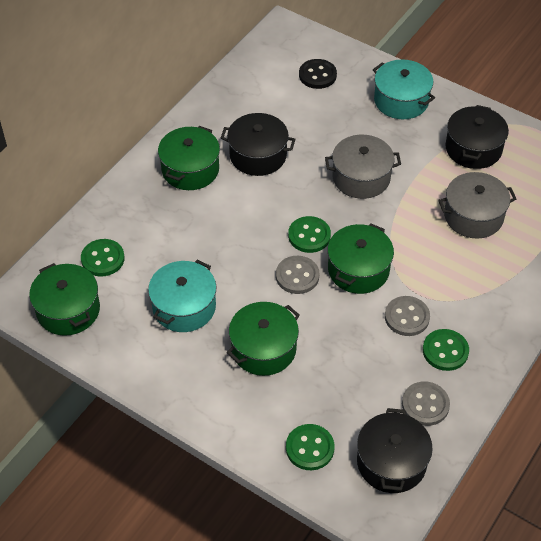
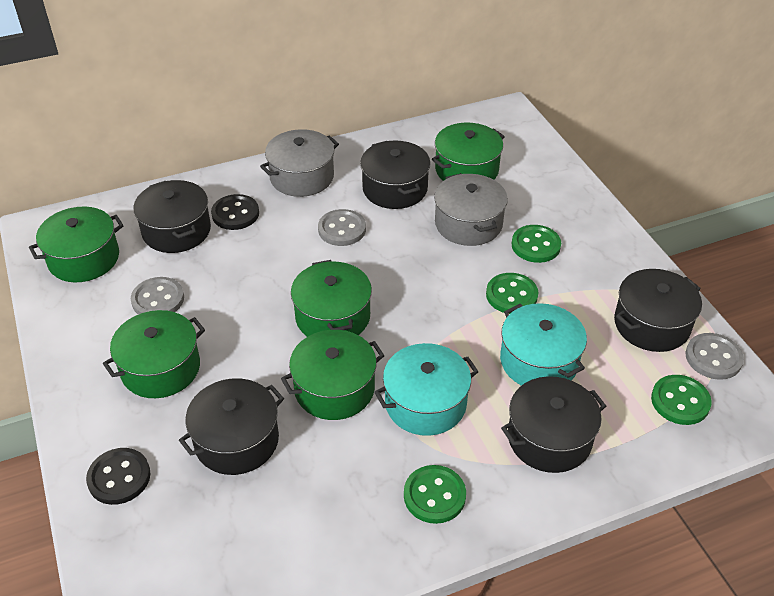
black button: [299,59,337,89] = 1 -> [86,448,150,505] [211,194,259,230] = 2
black pot: [221,113,296,176] [357,408,433,493] [445,105,509,169] = 3 -> [134,180,211,253] [179,378,284,475] [360,141,430,209] [501,376,606,473] [614,269,702,352] = 5
green pot: [29,263,100,336] [158,126,220,190] [227,302,300,376] [328,223,394,294] = 4 -> [29,206,124,282] [103,310,205,398] [281,330,385,420] [291,260,372,337] [432,123,505,181] = 5

